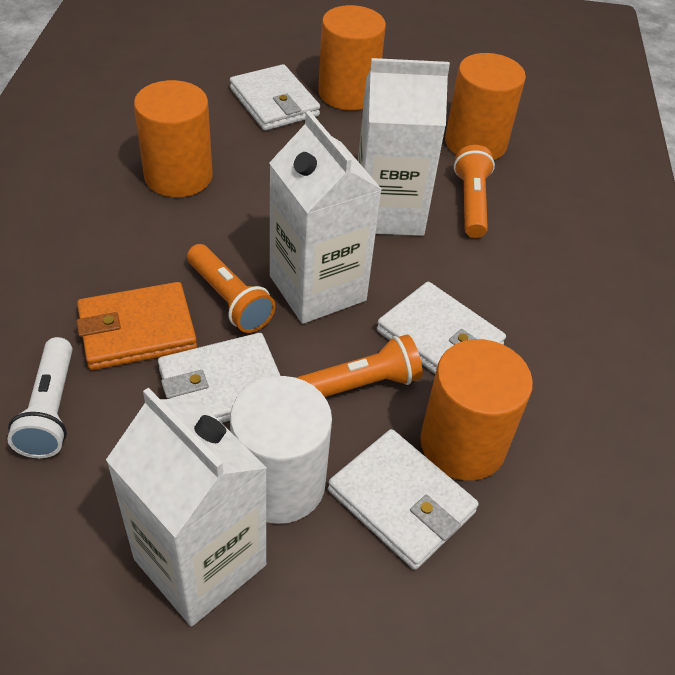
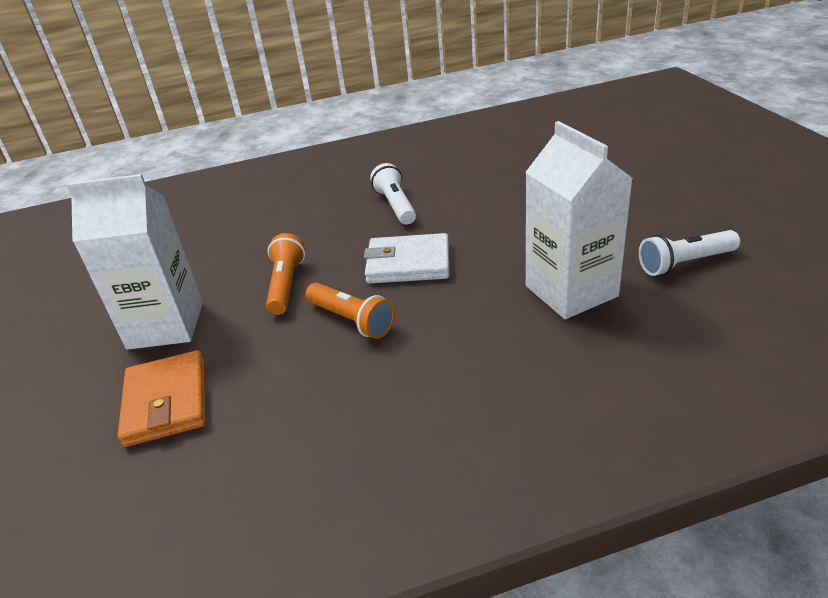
orange cylinder: [134,80,213,197] [318,5,386,110] [420,339,533,481] [445,53,526,160] = 4 -> none = 0
orange flashlight: [187,244,275,333] [296,335,422,397] [454,145,495,238] = 3 -> [266,233,305,315] [306,283,395,339] = 2
white carton: [106,388,267,626] [269,111,382,324] [358,58,450,236] = 3 -> [66,174,203,350] [526,121,633,319] = 2
white cylinder: [230,376,332,524] = 1 -> none = 0
white flashlight: [7,337,73,458] = 1 -> [370,163,416,225] [639,230,740,276] = 2
white wallet: [158,333,280,423] [230,64,320,131] [328,429,479,570] [377,282,506,374] = 4 -> [364,233,449,284] = 1

